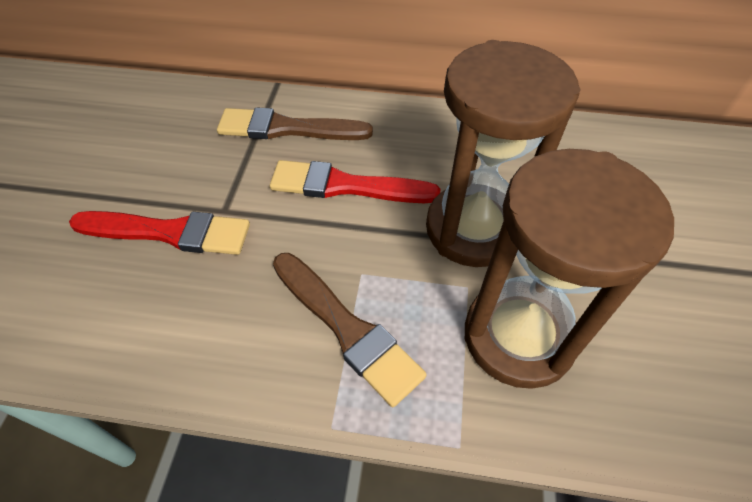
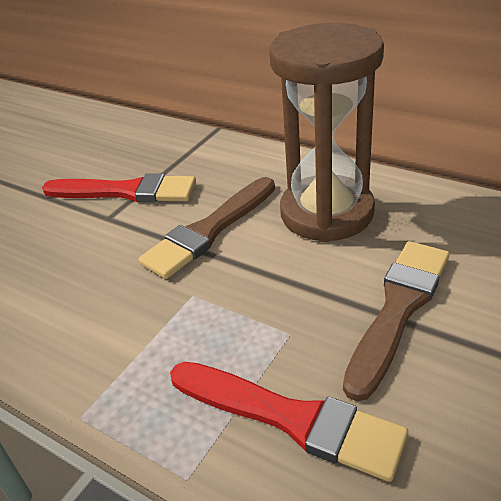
brown hourglass: [426,40,580,267] [465,149,674,389] = 2 -> [269,23,384,243] = 1

